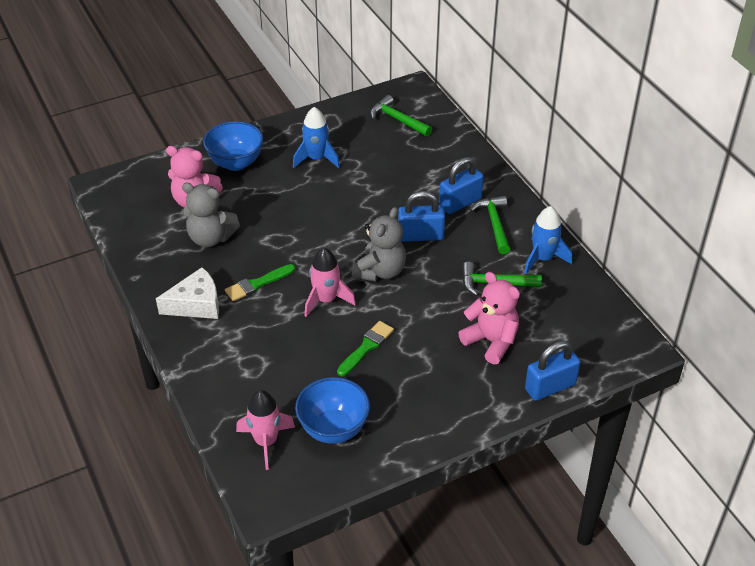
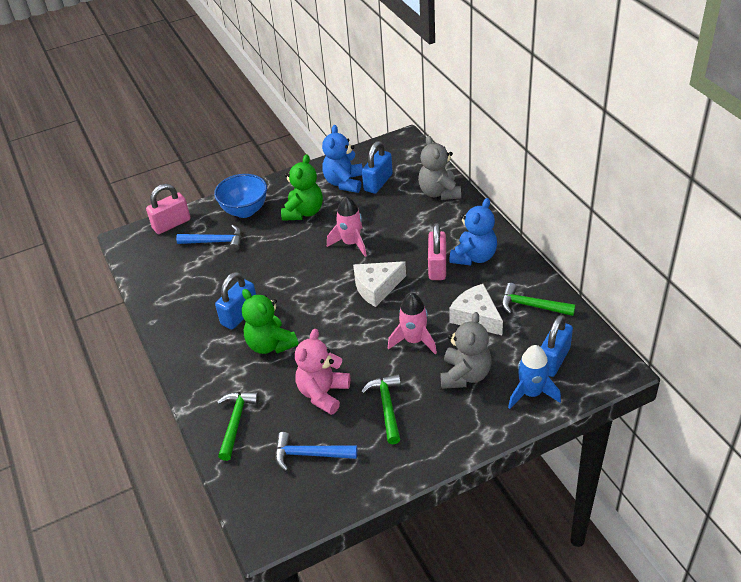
blue bowl: [203,121,263,171] [295,377,370,444] = 2 -> [214,174,267,218] = 1
blue hammer: none = 0 -> [176,225,242,251] [275,432,357,471] = 2
blue rocket: [293,107,340,168] [524,206,572,274] = 2 -> [508,345,561,409] = 1
blue teddy bear: none = 0 -> [322,125,363,193] [449,198,497,266] = 2
green brush: [225,264,295,301] [337,321,394,376] = 2 -> none = 0
green teddy bear: none = 0 -> [242,289,299,354] [281,154,323,221] = 2
pink padlock: none = 0 -> [146,184,191,234] [428,223,446,280] = 2
pink teddy bear: [166,146,223,207] [458,272,520,364] = 2 -> [295,329,350,415] = 1
white cheese: [156,267,219,319] = 1 -> [353,261,406,307] [449,284,503,335] = 2

